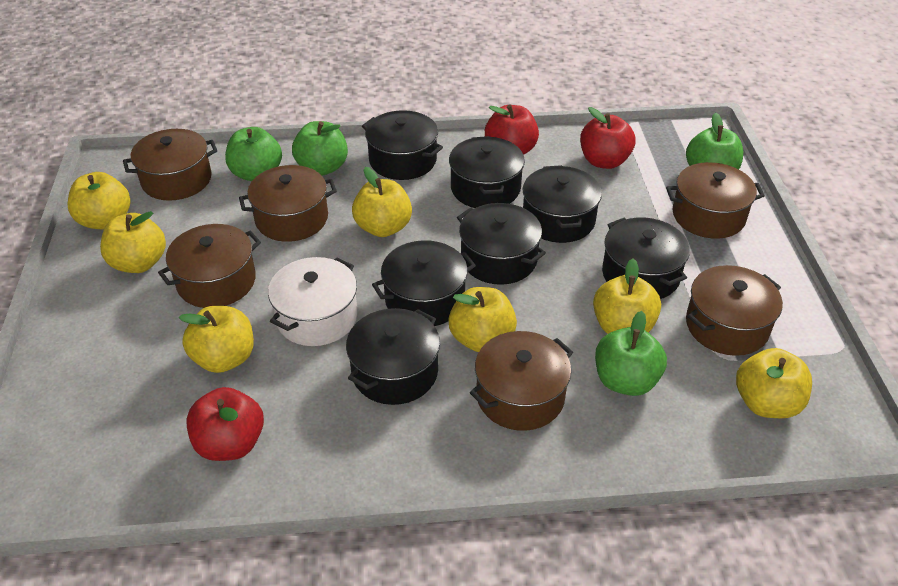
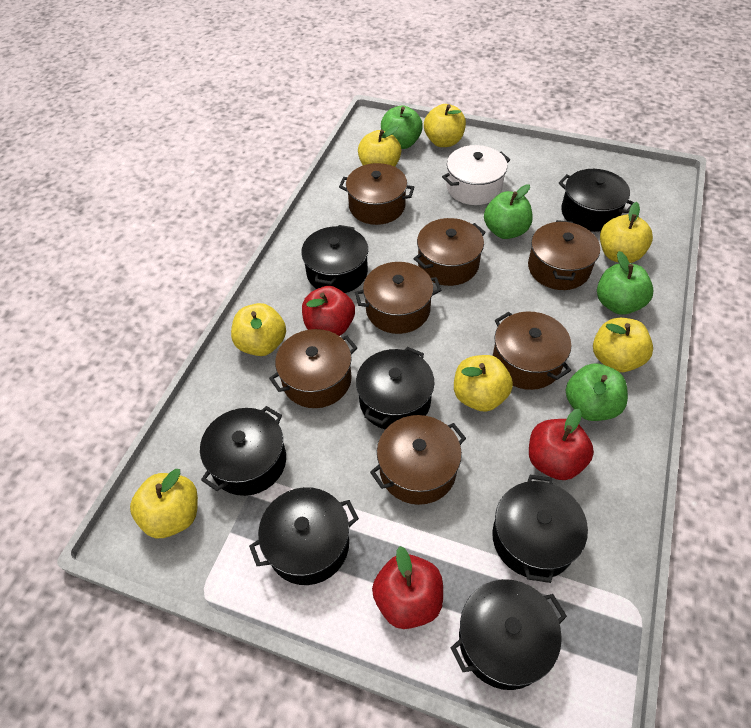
brown pot: [123,129,217,201] [158,224,261,308] [239,165,337,242] [470,331,573,431] [666,162,765,239] [686,265,783,356] = 6 -> [269,329,357,408] [339,163,414,225] [355,262,442,334] [370,415,466,505] [414,218,486,286] [493,311,571,390] [528,220,600,290] = 7

